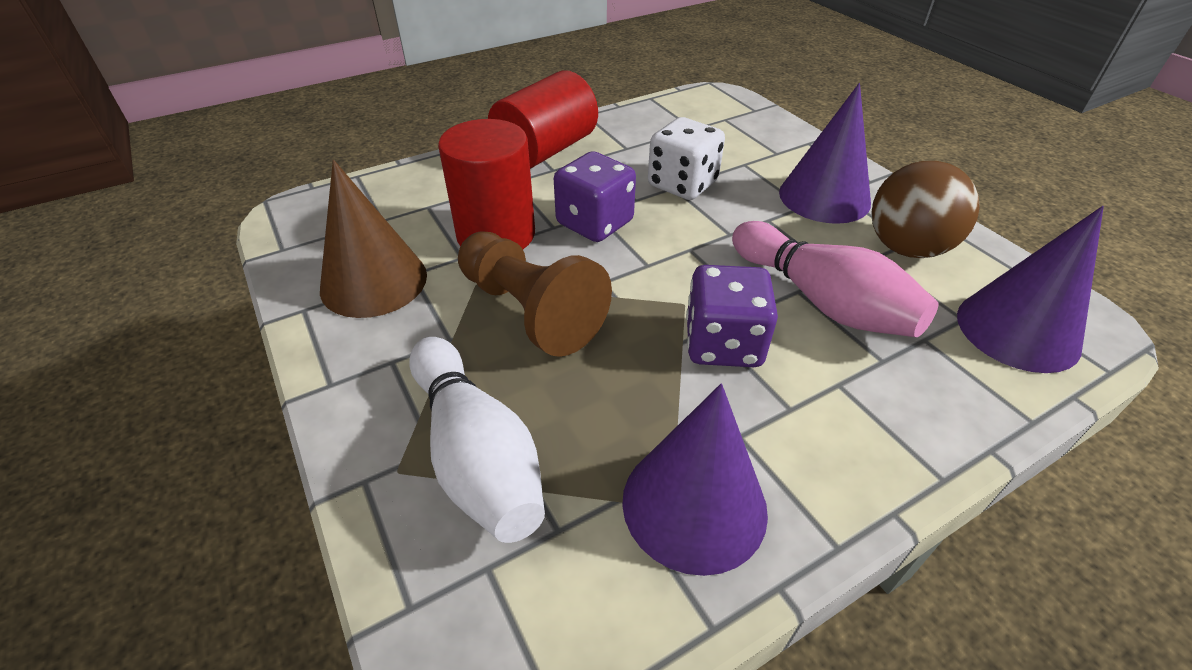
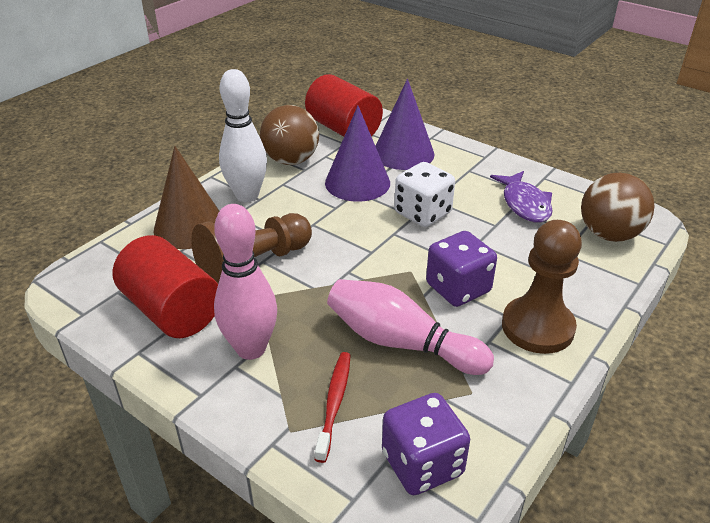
brown ball: [871,161,980,258] = 1 -> [260,105,319,165] [581,173,654,242] = 2
brown pawn: [458,232,612,357] = 1 -> [191,213,312,283] [502,220,582,354] = 2
pink bowling pin: [732,221,938,337] = 1 -> [214,204,277,360] [327,279,494,375] = 2
purple cone: [622,384,768,576] [779,83,871,224] [957,206,1104,373] = 3 -> [325,105,390,202] [376,78,435,170] = 2
purple fish: none = 0 -> [490,171,553,223] = 1
red toothbrush: none = 0 -> [315,352,351,463] = 1

